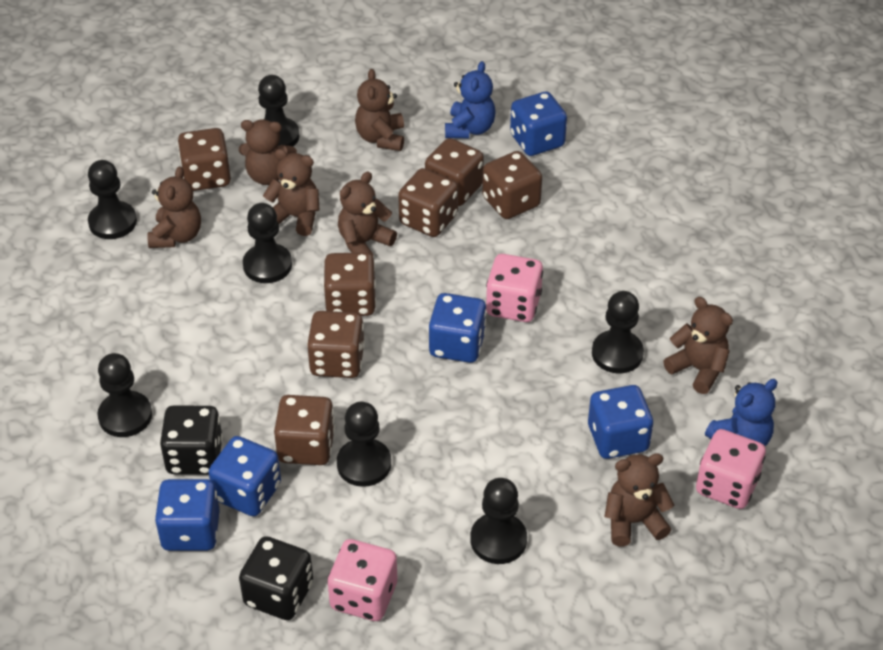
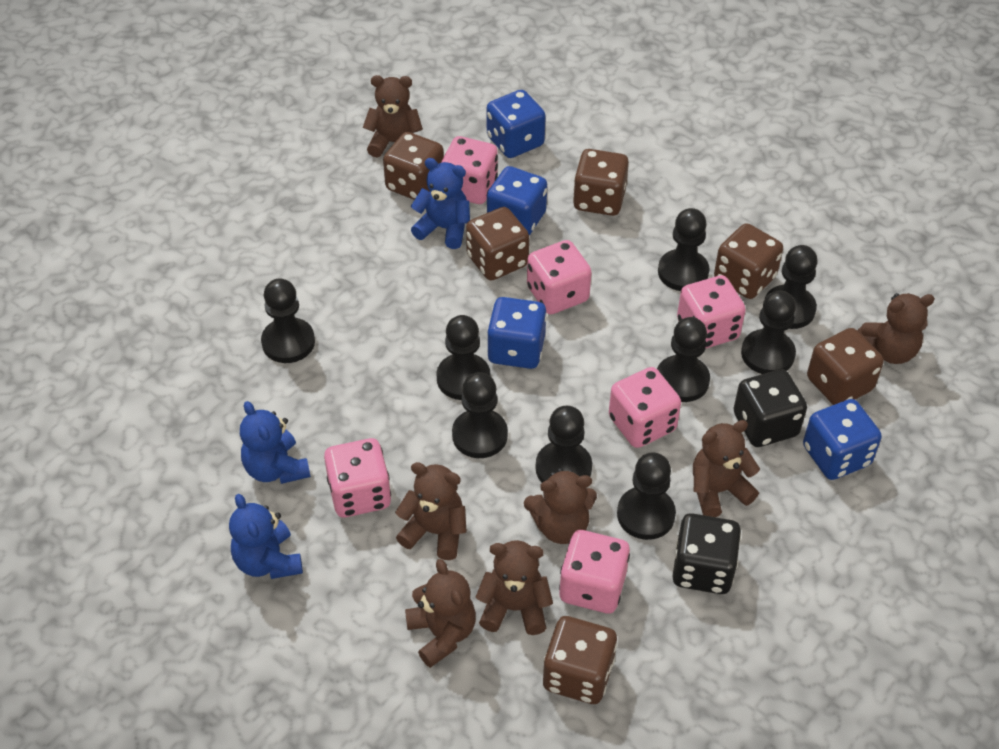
black pawn: [88,160,137,239] [97,353,152,437] [243,203,292,283] [258,75,300,147] [337,402,391,487] [470,478,527,564] [592,291,644,373] = 7 -> [261,278,315,363] [436,315,491,400] [452,372,508,458] [535,406,592,483] [617,453,676,540] [657,317,710,402] [658,208,710,291] [741,290,796,374] [765,245,817,329] = 9
blue dice: [155,479,220,551] [209,436,281,516] [429,293,487,363] [510,92,567,156] [588,385,653,459] = 5 -> [487,90,546,158] [487,166,547,235] [487,297,547,369] [803,399,882,480] = 4
blue teddy bear: [445,61,496,138] [705,379,778,446] = 2 -> [229,494,303,579] [240,401,311,484] [411,158,470,249] = 3
brown dice: [178,128,231,191] [274,395,335,465] [307,311,365,378] [323,252,376,316] [398,168,458,237] [425,138,484,206] [482,151,542,219] = 7 -> [383,132,444,200] [466,207,529,280] [543,616,617,704] [573,149,629,216] [714,223,783,299] [807,328,884,405] = 6
pink dice: [328,539,397,621] [486,254,543,322] [696,429,766,509] = 3 -> [324,438,391,517] [441,136,498,204] [527,240,592,314] [559,530,630,613] [609,367,681,448] [677,275,746,349] = 6

